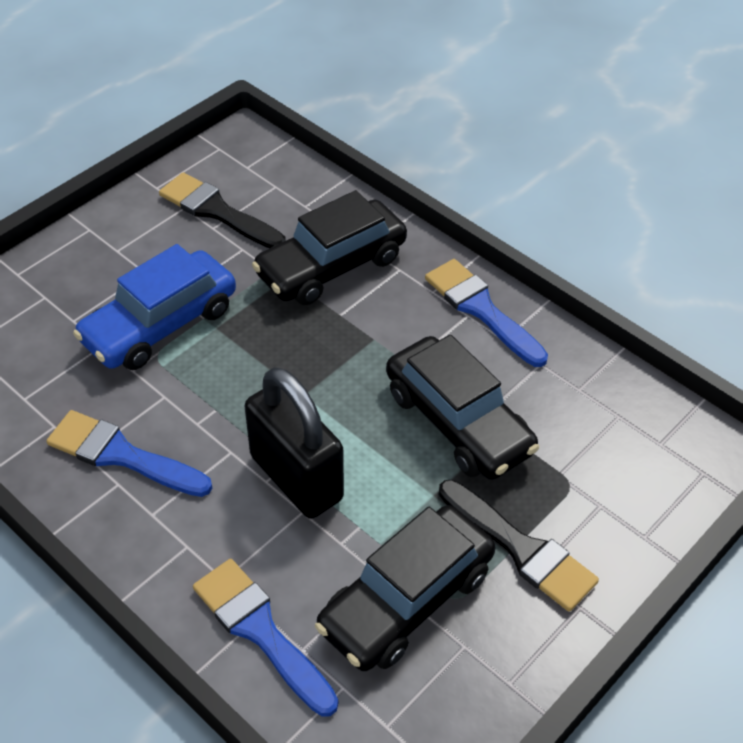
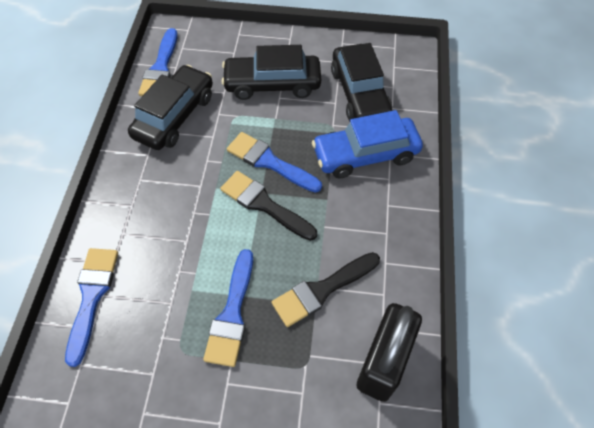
blue brush: [47,410,212,497] [193,559,338,717] [425,259,548,367] = 3 -> [65,248,118,367] [138,28,178,96] [203,249,253,367] [227,132,322,193] = 4

